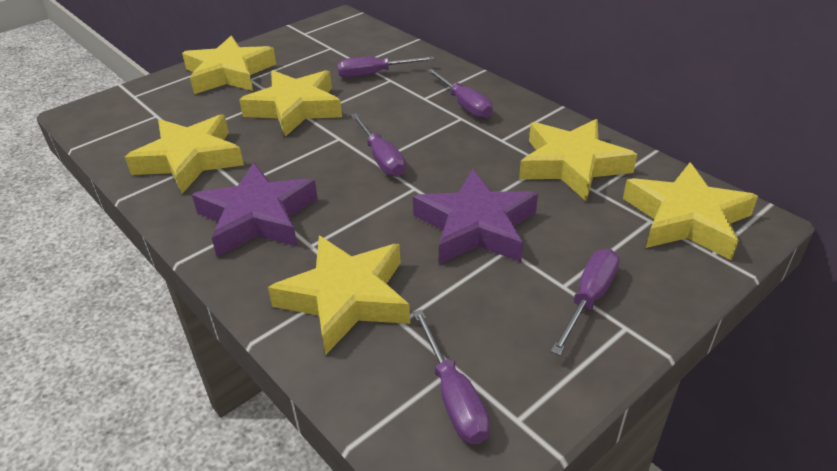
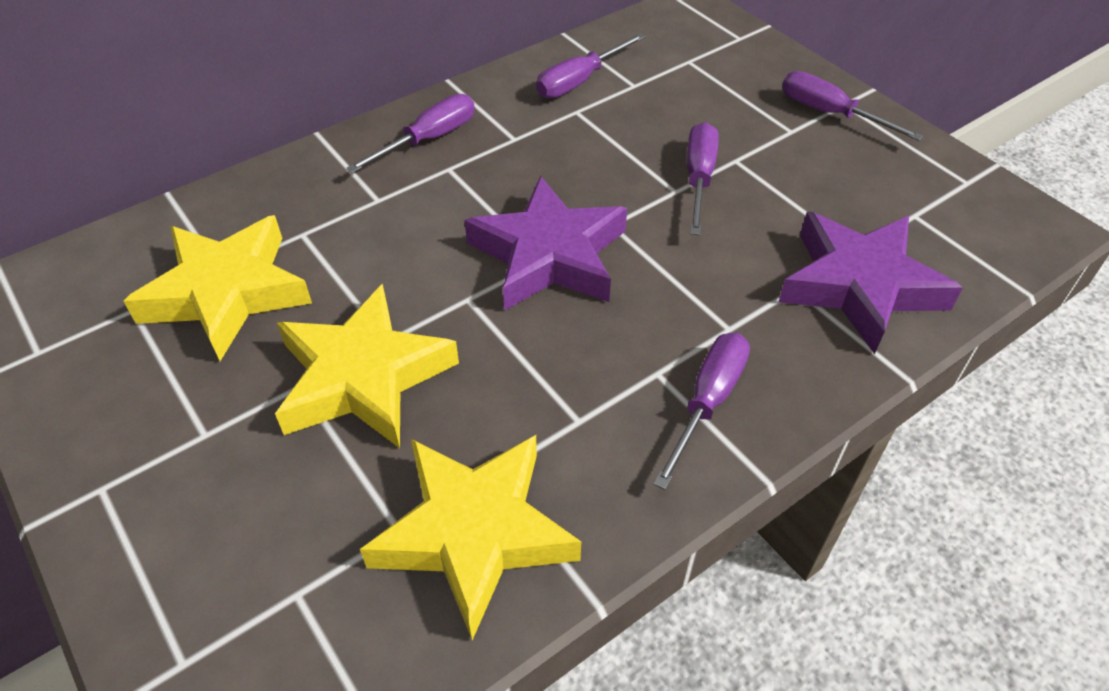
yellow star: [125,114,244,194] [182,36,276,94] [239,70,342,137] [268,236,410,355] [519,119,637,202] [623,162,758,260] = 6 -> [124,215,312,361] [275,284,459,448] [360,435,581,640] = 3

